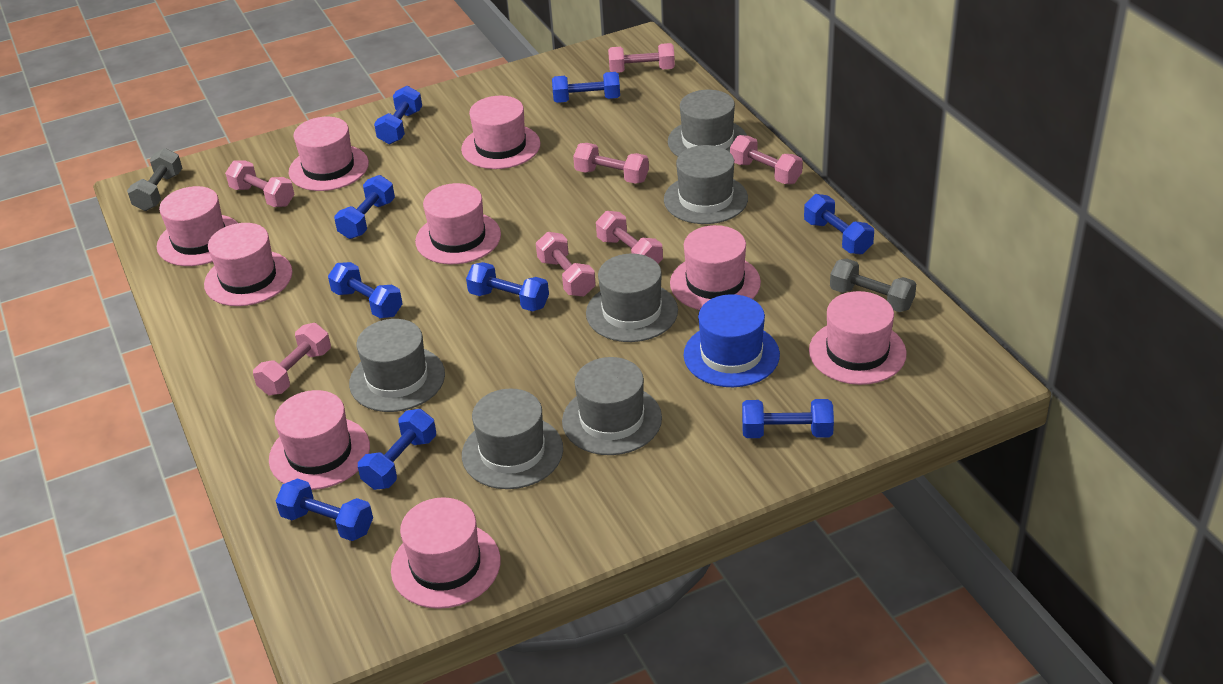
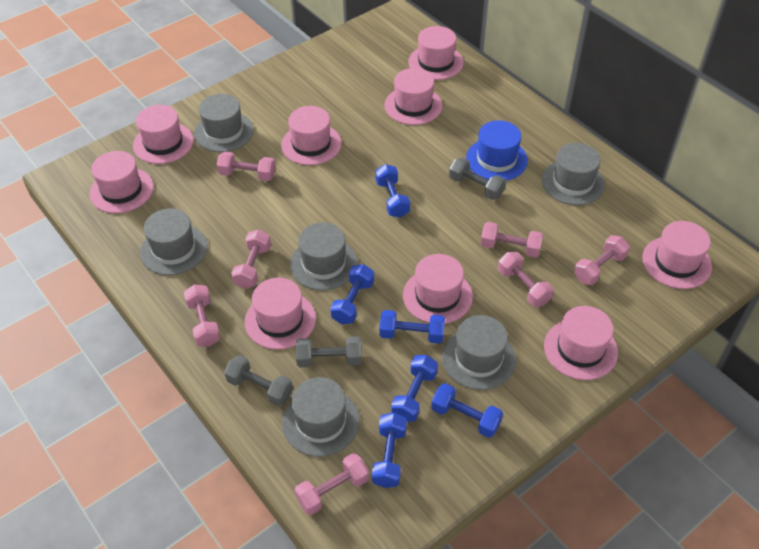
blue dumbbell: [276,478,373,541] [328,262,403,318] [334,175,395,239] [358,409,436,490] [374,86,422,144] [466,262,549,311] [552,72,620,103] [742,399,834,438] [804,194,874,254] = 9 -> [330,264,374,324] [372,413,407,488] [375,164,410,218] [379,310,445,344] [391,355,438,422] [431,383,503,438] = 6
grey dumbbell: [127,148,182,211] [830,258,916,312] = 2 -> [224,355,293,406] [296,336,362,368] [449,158,506,200] = 3

